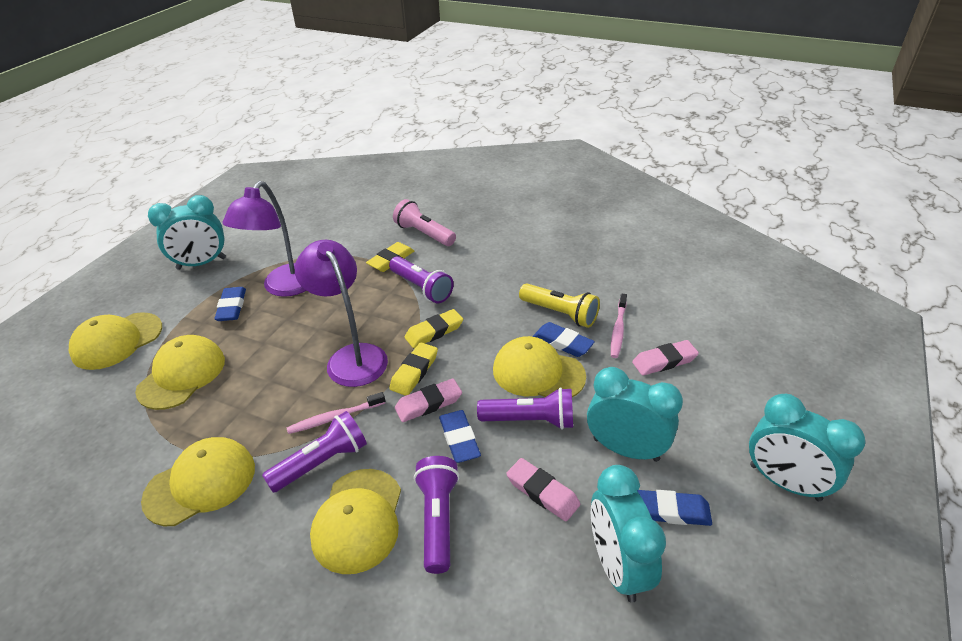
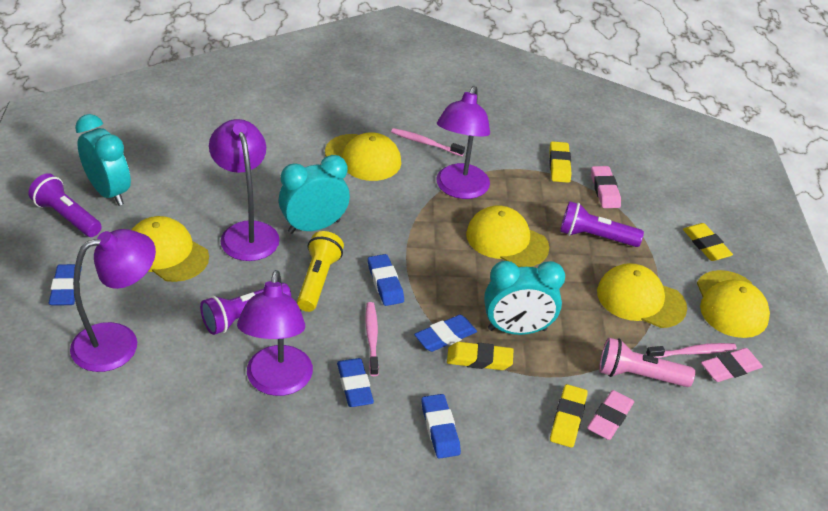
blue eraser: [214,287,246,321] [439,410,481,463] [533,322,595,357] [637,490,712,526] = 4 -> [49,264,82,306] [337,358,374,407] [368,254,404,306] [414,315,477,352] [422,394,461,459] = 5
pink toothbrush: [287,392,385,434] [611,293,627,358] = 2 -> [366,302,379,376] [391,128,465,156] [646,343,737,358] = 3
purple flashlight: [262,411,367,493] [389,256,454,303] [414,456,460,574] [477,387,573,430] = 4 -> [28,173,102,237] [200,283,291,335] [560,201,644,247] = 3
purple lamp: [222,181,306,297] [295,240,388,387] = 2 -> [70,229,156,372] [209,119,280,261] [237,270,313,396] [436,86,490,199] = 4
turquoise clock: [148,195,226,270] [587,367,683,462] [591,465,666,603] [749,394,866,501] = 4 -> [75,114,131,206] [279,155,350,234] [484,261,565,335] = 3
yellow eraser: [366,242,414,272] [389,342,438,396] [405,309,463,348] = 3 -> [447,342,514,370] [549,141,571,183] [550,384,588,447] [683,223,733,261] = 4

